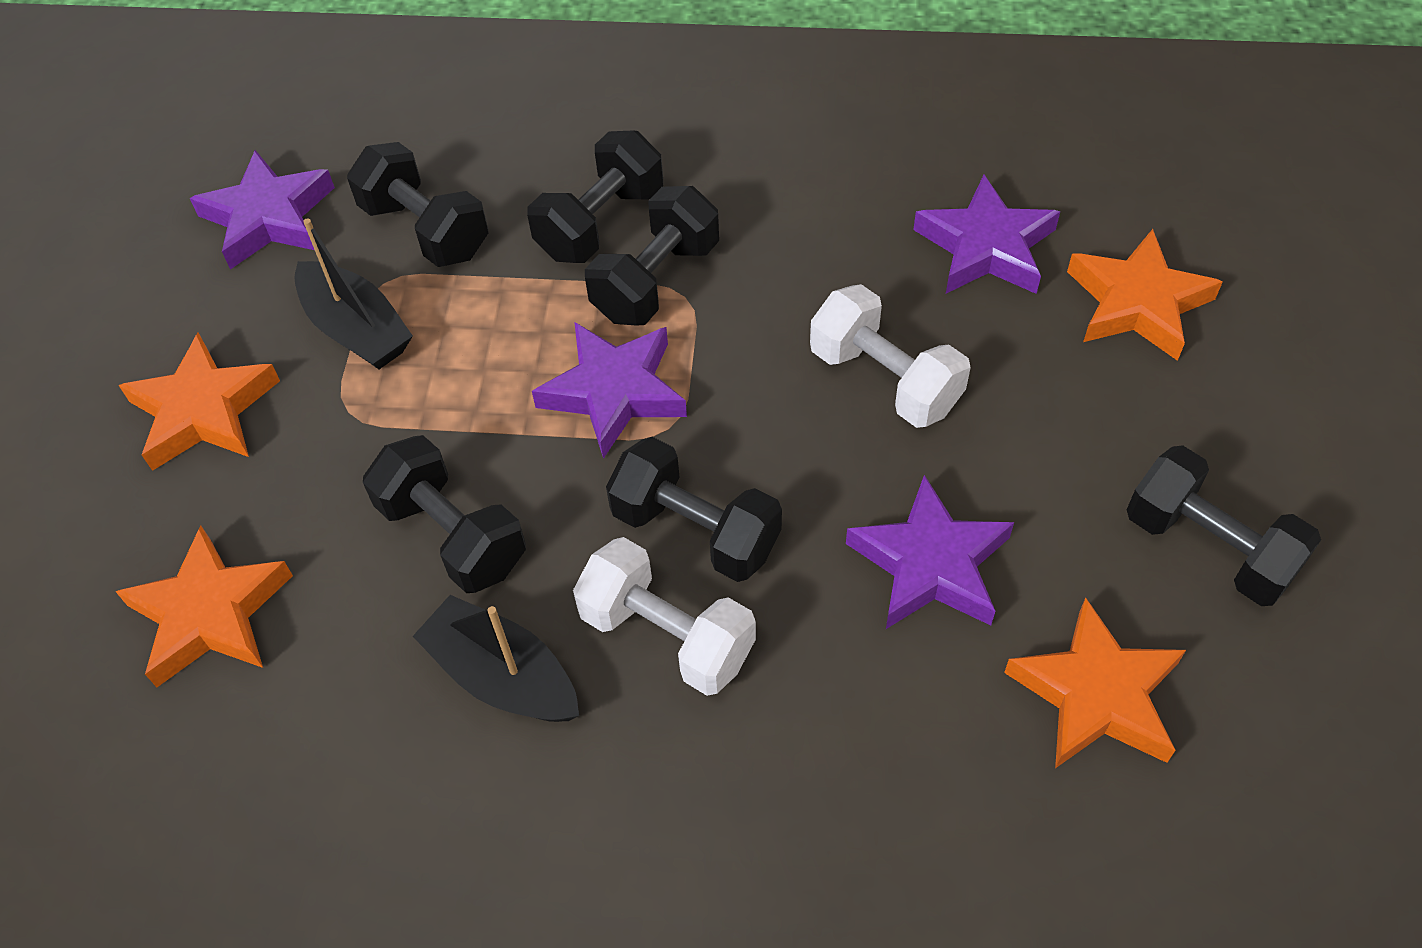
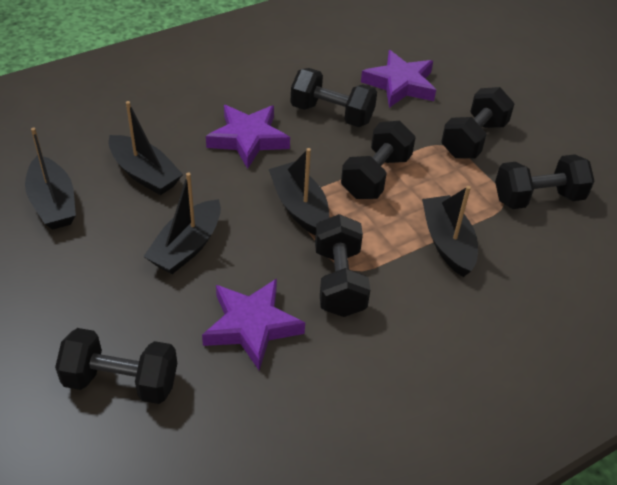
black boat: [294,218,413,369] [412,595,579,722] = 2 -> [25,128,76,230] [108,101,183,195] [143,172,221,274] [269,148,329,235] [422,186,478,277] = 5
orange star: [115,525,293,687] [119,333,280,471] [1004,597,1186,768] [1067,229,1223,361] = 4 -> none = 0
purple star: [190,150,335,269] [532,322,687,459] [846,475,1014,629] [913,175,1060,294] = 4 -> [202,278,305,370] [206,105,290,169] [361,50,436,108] = 3
white dumbbell: [573,537,756,696] [810,284,971,428] = 2 -> none = 0

